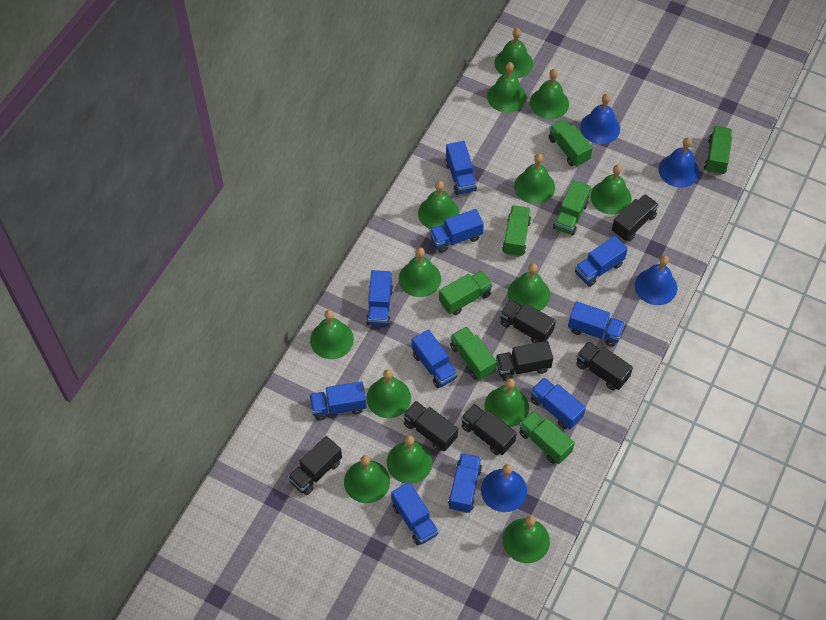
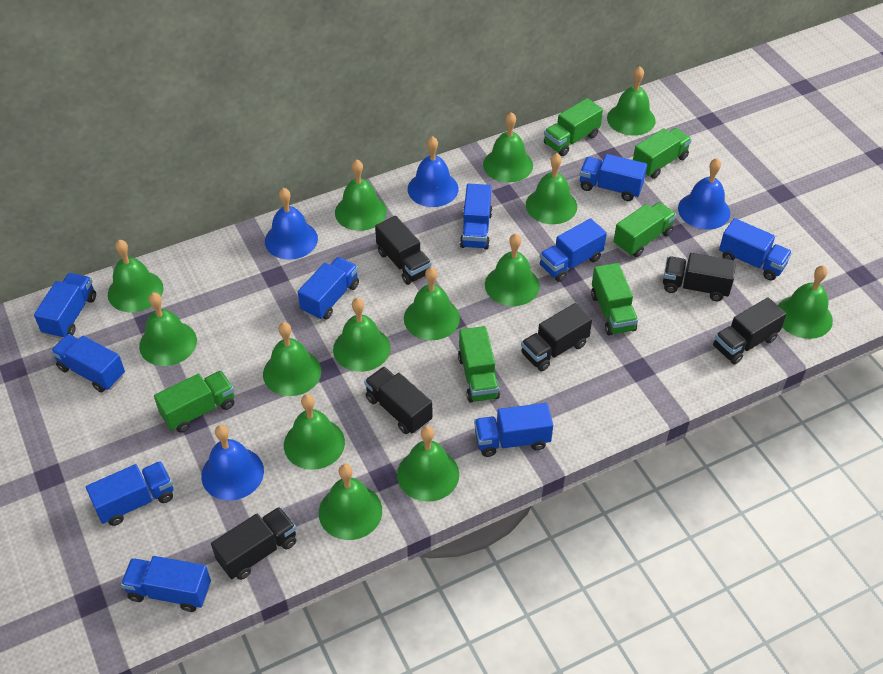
black truck: [288,436,342,495] [403,401,458,451] [461,404,517,455] [496,341,553,381] [500,299,556,343] [576,341,633,390] [612,194,659,241] = 7 -> [211,507,296,580] [364,367,433,434] [375,216,432,285] [521,303,592,371] [663,253,736,301] [713,297,787,365] = 6
green truck: [439,271,493,315] [450,326,497,381] [502,205,531,257] [519,411,575,464] [549,119,593,167] [553,180,591,236] [704,126,732,175] = 7 -> [154,371,234,433] [458,326,500,403] [544,98,603,156] [591,263,638,336] [614,202,676,257] [633,128,692,179] = 6

